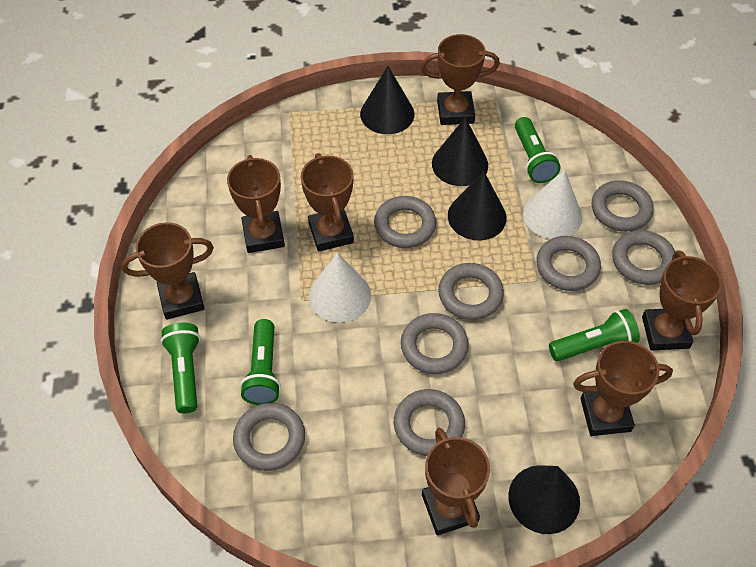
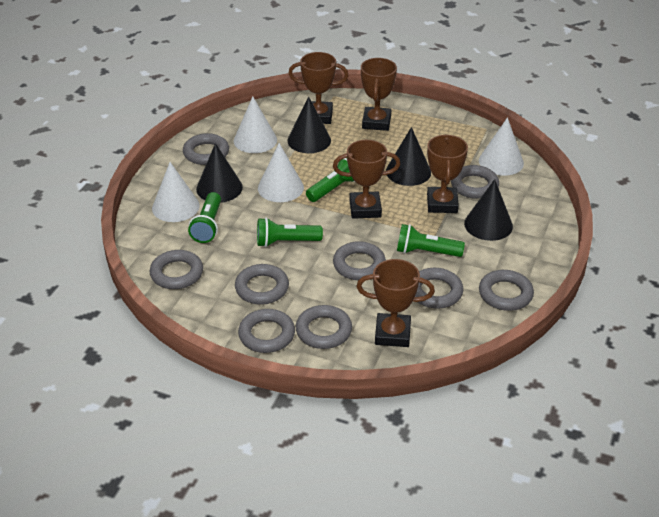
brown trophy: [121,222,214,320] [227,155,285,253] [301,153,354,251] [421,34,500,125] [422,428,490,535] [573,341,673,436] [642,250,722,350] = 7 -> [288,52,349,124] [333,140,400,219] [357,259,435,347] [361,58,397,131] [427,134,468,213] = 5
grey ring: [233,403,305,471] [374,196,436,248] [394,389,465,456] [401,313,469,374] [438,263,504,320] [536,236,601,291] [592,180,654,232] [612,230,675,285] = 8 -> [150,250,203,289] [183,133,229,165] [235,264,289,305] [238,309,295,353] [296,305,352,349] [333,241,386,280] [415,268,463,309] [451,165,499,199] [479,270,534,311] = 9
white cone: [309,253,371,323] [523,170,582,239] = 2 -> [152,162,200,222] [234,97,277,153] [258,143,304,202] [479,117,524,176] = 4

